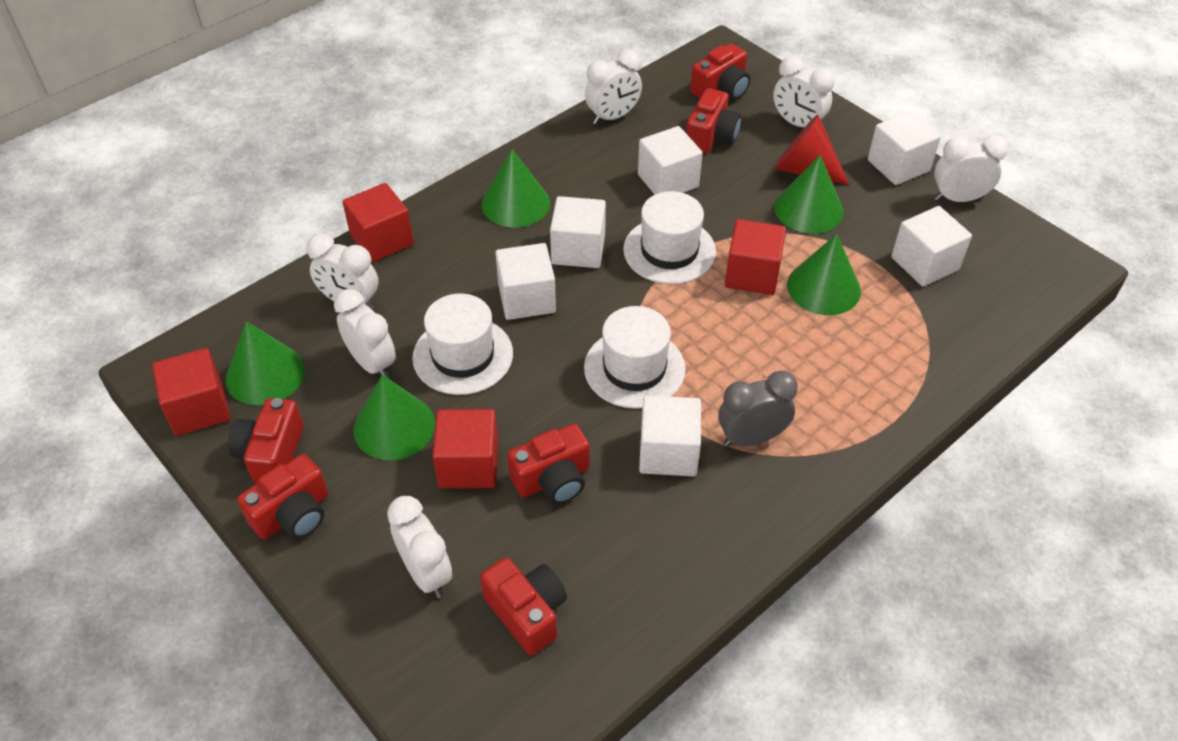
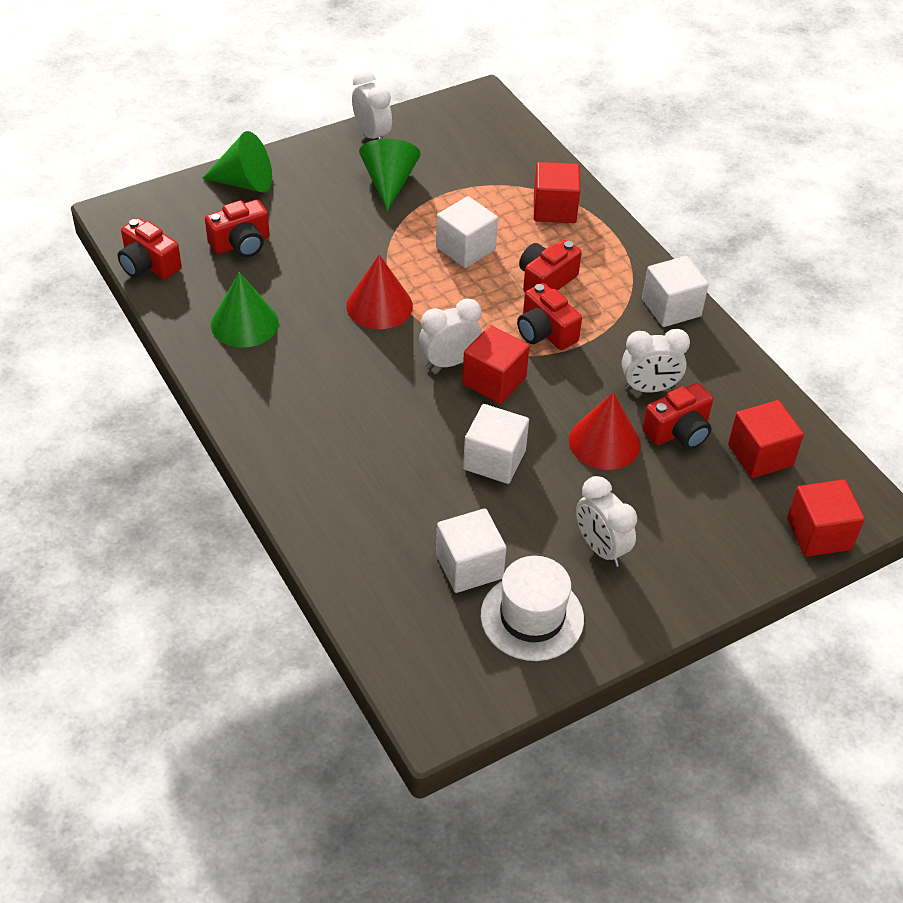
green cone: [226,321,305,406] [353,375,435,460] [482,149,550,228] [774,155,844,234] [787,234,861,315] = 5 -> [202,131,272,193] [211,272,279,348] [359,139,421,211] = 3
grey clock: [718,371,798,447] = 1 -> none = 0
red camera: [228,398,303,483] [237,454,328,539] [480,557,567,655] [507,424,590,504] [686,88,741,153] [690,44,750,100] = 6 -> [118,218,182,279] [205,200,270,257] [517,283,582,350] [519,240,582,292] [642,383,713,449] = 5
red cone: [774,115,849,185] = 1 -> [346,255,413,329] [569,392,641,470] = 2
white clock: [306,234,379,310] [334,289,396,378] [387,496,452,598] [585,50,642,125] [773,56,835,127] [934,135,1008,202] = 6 -> [352,70,392,139] [419,298,482,370] [576,476,637,567] [622,329,690,393] = 4
white cube: [495,243,556,320] [550,196,606,268] [638,126,702,195] [639,395,701,477] [868,111,941,185] [891,206,972,287] = 6 -> [436,196,498,268] [436,508,507,593] [463,404,529,484] [642,256,709,327] = 4
white hat: [412,293,513,395] [584,306,686,409] [623,191,716,284] = 3 -> [481,556,584,661] = 1

